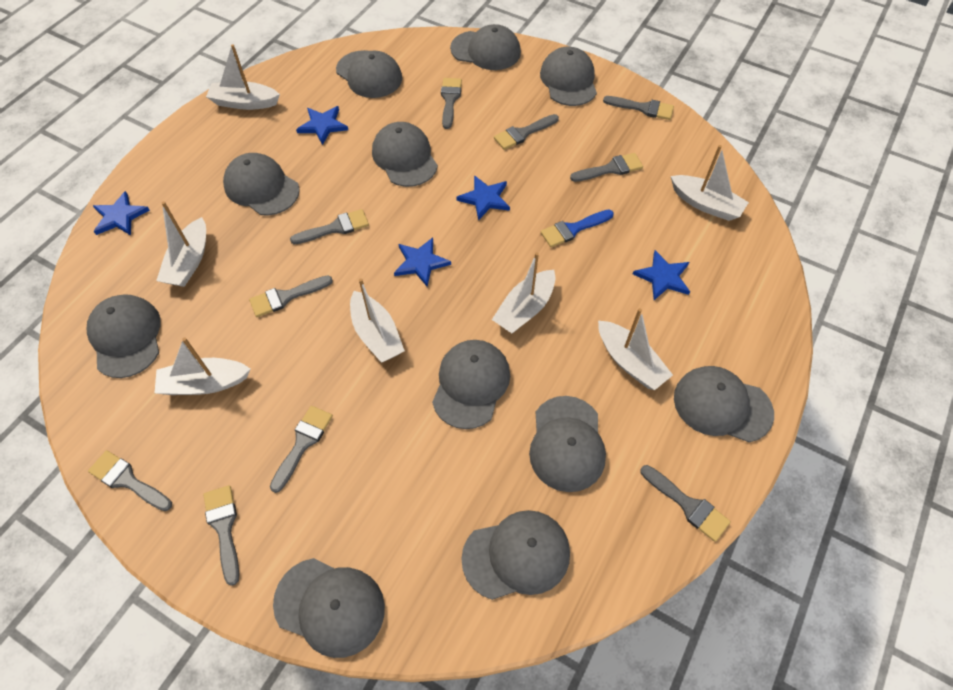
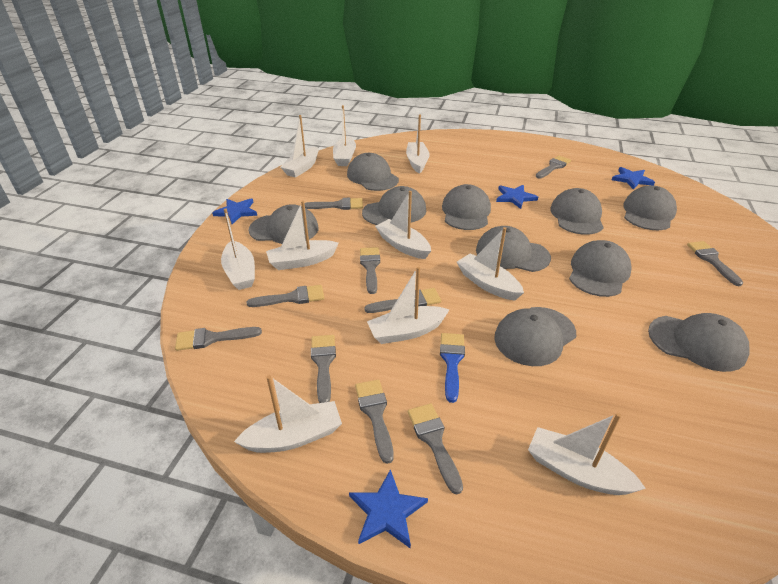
blue star: [93,191,150,236] [296,106,348,145] [394,238,451,287] [457,175,510,221] [633,250,690,300] = 5 -> [212,199,257,224] [349,469,428,549] [496,185,538,209] [612,167,655,190] = 4
grey cap: [87,294,161,378] [223,153,300,216] [273,558,385,658] [336,50,402,98] [372,122,438,187] [432,340,510,429] [450,24,521,70] [461,510,570,600] [529,396,606,492] [540,47,597,106] [674,366,774,442] = 11 -> [248,204,318,244] [347,153,399,191] [362,186,426,225] [442,184,491,230] [476,226,551,272] [494,307,576,366] [550,188,604,235] [569,240,631,297] [623,185,677,230] [648,313,749,372] = 10
white boat: [155,337,251,395] [156,201,206,287] [206,44,280,110] [350,279,405,363] [492,252,555,334] [598,308,673,390] [671,145,749,221] = 7 -> [221,209,255,290] [234,375,342,453] [266,201,339,270] [280,115,319,178] [333,105,356,166] [367,267,450,344] [375,191,431,259] [406,114,430,174] [457,227,524,301] [528,413,646,495] = 10

